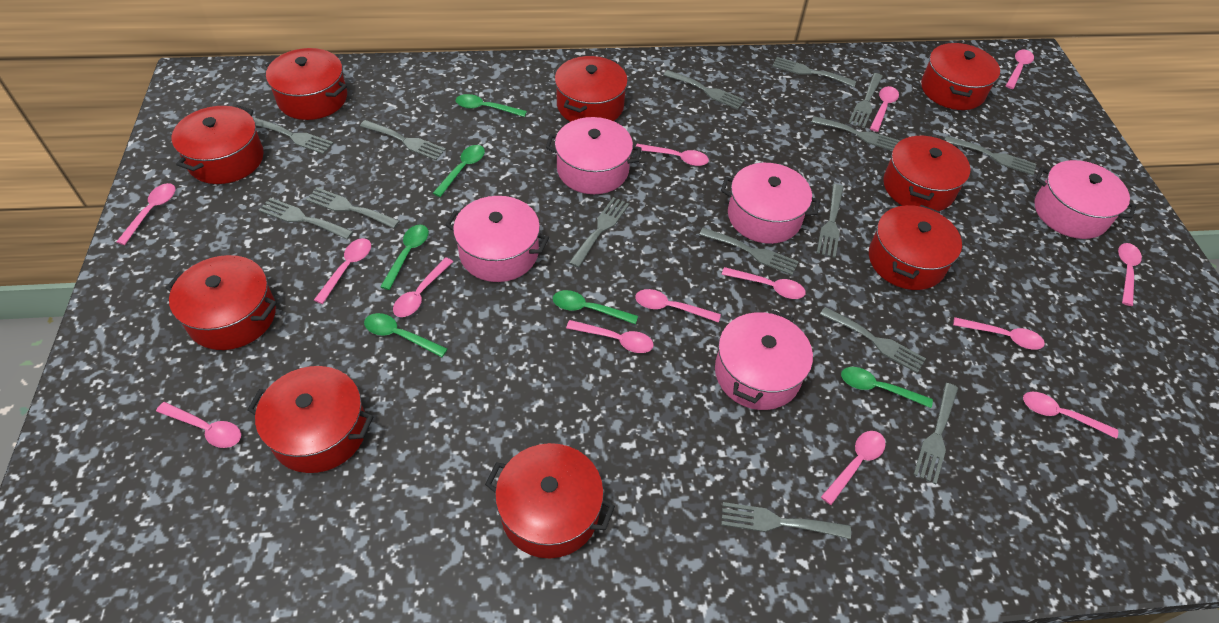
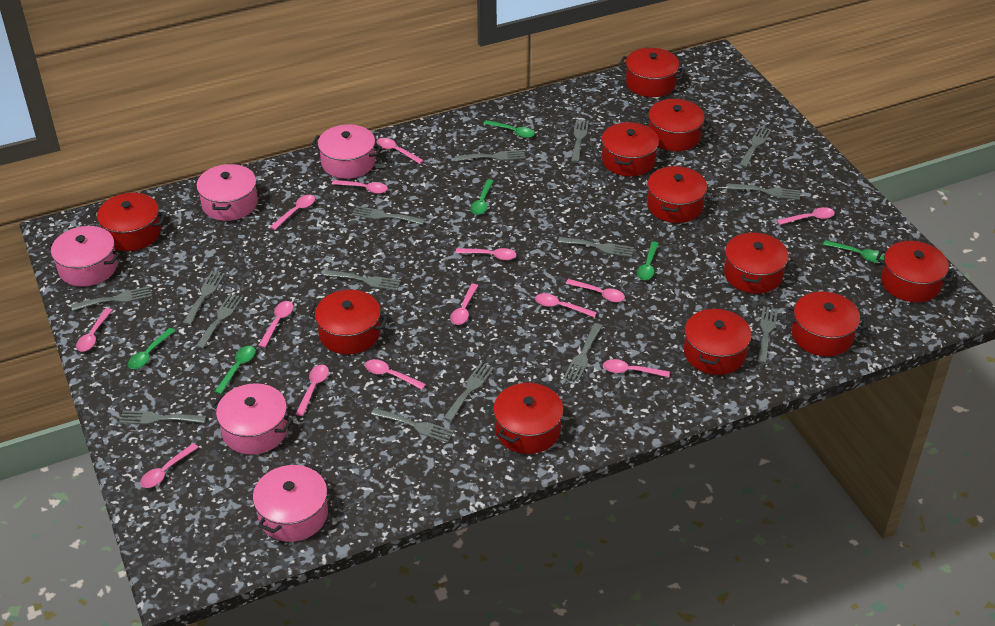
red pot: [166,255,277,350] [172,105,264,184] [247,366,373,473] [265,48,347,120] [485,443,615,558] [555,56,628,122] [869,205,962,290] [883,135,971,211] [921,43,1000,110] = 9 -> [91,193,166,251] [308,290,388,354] [493,383,564,454] [602,122,659,176] [619,48,685,97] [642,99,711,151] [647,166,707,223] [684,307,752,375] [724,231,788,294] [786,291,867,356] [876,241,955,302] = 11

